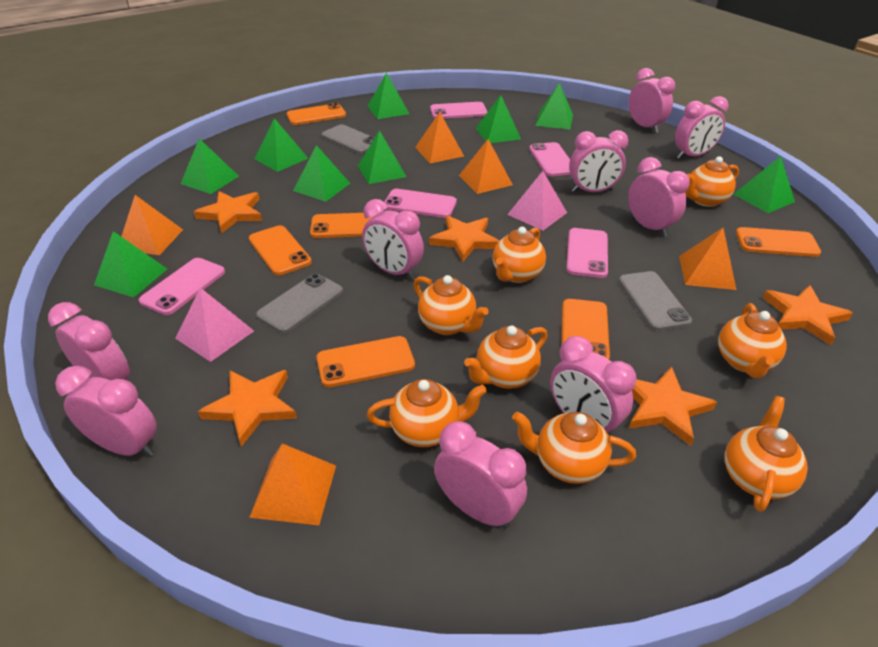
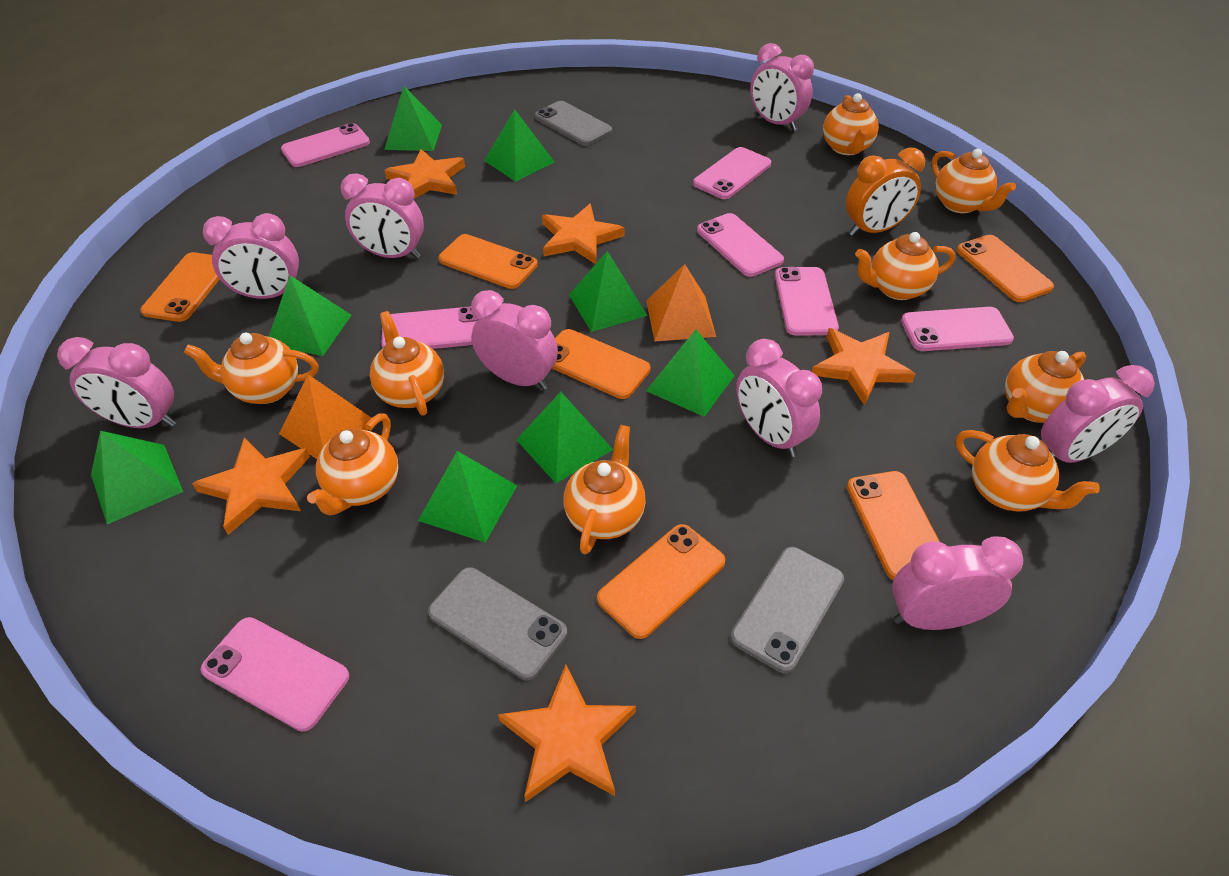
green pyramid: [94,231,167,298] [181,139,239,194] [255,118,308,172] [293,145,350,202] [358,130,407,184] [368,73,409,119] [476,95,521,143] [535,82,573,129] [733,156,795,213] = 9 -> [91,431,183,524] [269,276,351,356] [384,86,442,151] [418,451,517,543] [484,109,555,182] [516,392,613,483] [569,251,648,332] [646,329,735,417] = 8
orange clock: none = 0 -> [846,148,925,236] = 1
orange pyramid: [121,195,183,255] [249,444,336,525] [415,112,464,163] [459,139,513,194] [679,228,736,290] = 5 -> [279,375,371,459] [646,264,716,341] = 2
orange teapot: [367,379,487,447] [413,275,489,335] [464,326,547,389] [493,227,546,283] [512,412,636,484] [685,156,739,207] [718,303,787,378] [725,396,808,512] = 8 -> [184,333,318,404] [307,414,398,515] [370,311,444,416] [564,425,646,554] [823,93,879,155] [855,232,956,300] [931,149,1016,213] [955,430,1100,512] [1005,351,1086,423] = 9
pink clock: [48,302,130,380] [55,366,157,457] [362,199,424,280] [434,421,527,529] [550,336,637,436] [569,130,628,193] [628,157,690,237] [629,68,675,133] [675,96,729,159] = 9 -> [57,337,176,428] [203,213,299,299] [341,173,424,259] [471,290,558,390] [736,339,822,457] [750,43,814,131] [892,536,1023,630] [1041,365,1155,463] = 8
pink phone: [139,258,225,315] [384,189,457,218] [430,102,487,119] [529,142,571,176] [566,228,608,278] = 5 -> [200,617,349,731] [281,123,370,167] [381,306,478,349] [693,147,771,199] [697,213,784,277] [775,267,839,336] [901,307,1014,351] = 7
pink pyramid: [175,288,254,362] [507,171,567,230] = 2 -> none = 0

